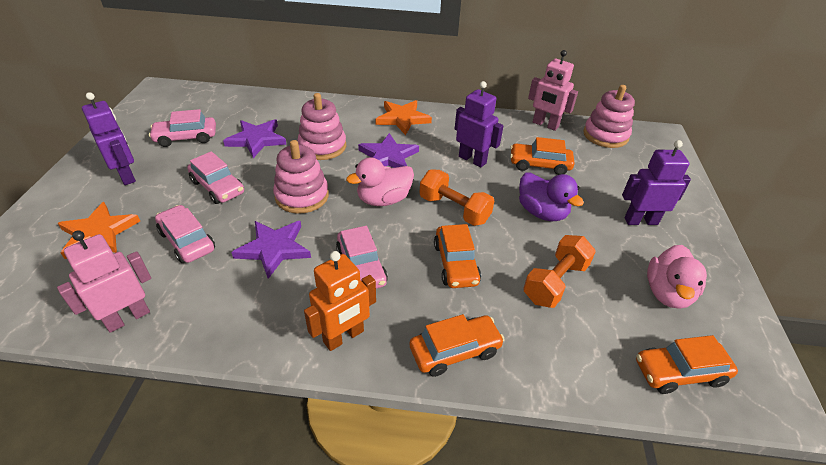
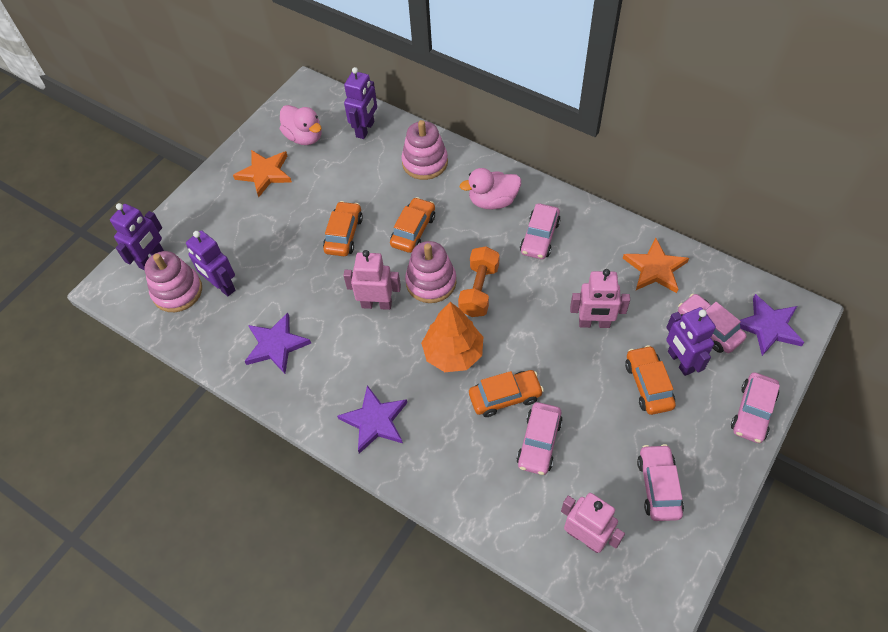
orange dumbbell: [420,170,495,226] [523,235,596,308] = 2 -> [458,246,500,317] = 1
orange robot: [304,251,376,351] = 1 -> none = 0
orange tree: none = 0 -> [421,302,483,372] = 1
pink car: [149,109,216,147] [155,205,215,263] [187,151,244,204] [336,226,388,289] = 4 -> [516,402,563,475] [520,204,561,259] [637,444,684,521] [678,293,747,353] [731,372,780,443] = 5
pink robot: [57,230,151,333] [528,50,578,131] = 2 -> [343,250,401,310] [561,493,625,553] [570,269,630,328] = 3
purple duck: [519,173,584,221] = 1 -> none = 0
purple robot: [82,92,136,185] [455,81,503,167] [622,140,691,225] = 3 -> [110,203,164,271] [186,230,235,296] [344,67,377,139] [666,307,716,376] = 4

